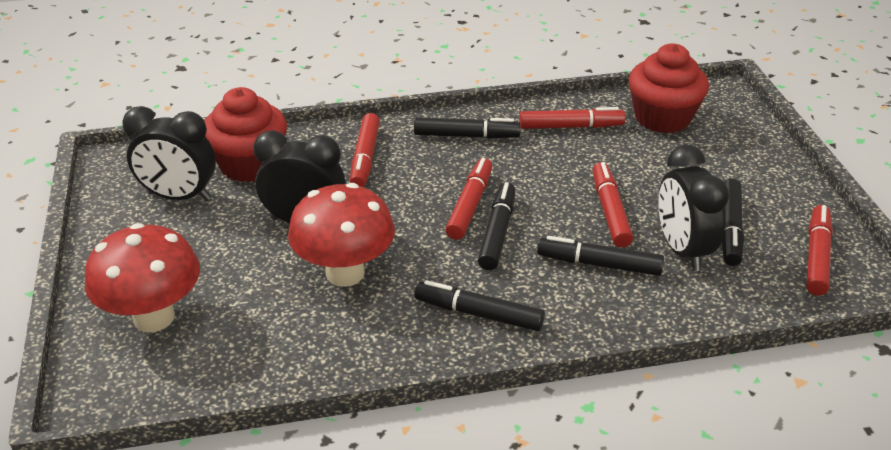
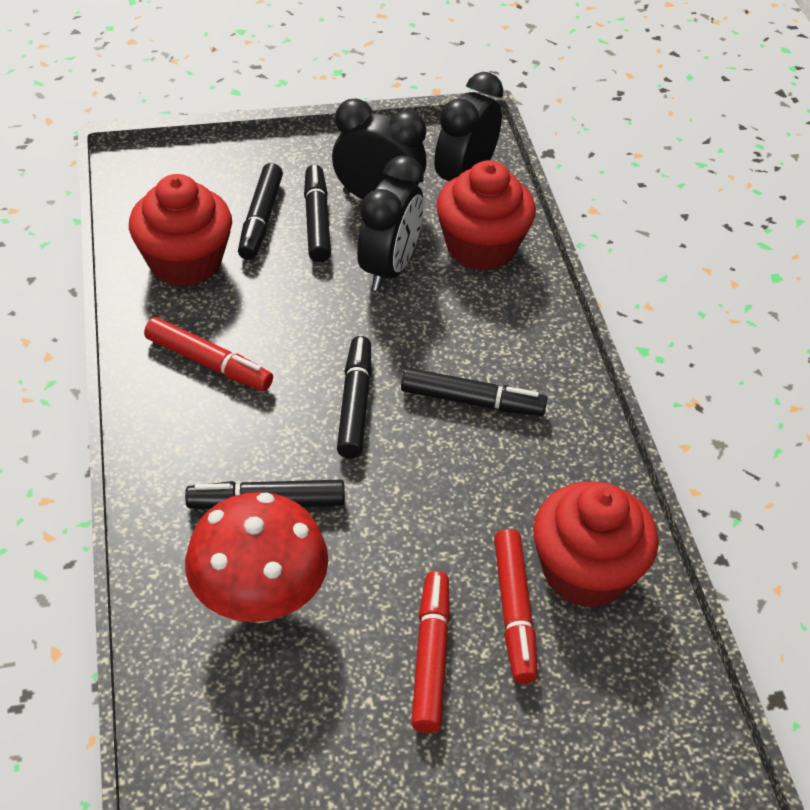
red cupcake: [205,87,287,182] [629,43,709,133] = 2 -> [129,174,232,287] [436,160,536,271] [533,482,659,608] = 3
red marker: [350,113,380,187] [445,158,492,240] [519,107,625,129] [593,162,633,248] [806,205,832,296] = 5 -> [144,317,273,391] [411,571,450,733] [494,529,538,684] = 3
red mushroom: [85,223,200,332] [288,183,395,287] = 2 -> [185,492,329,623] = 1

